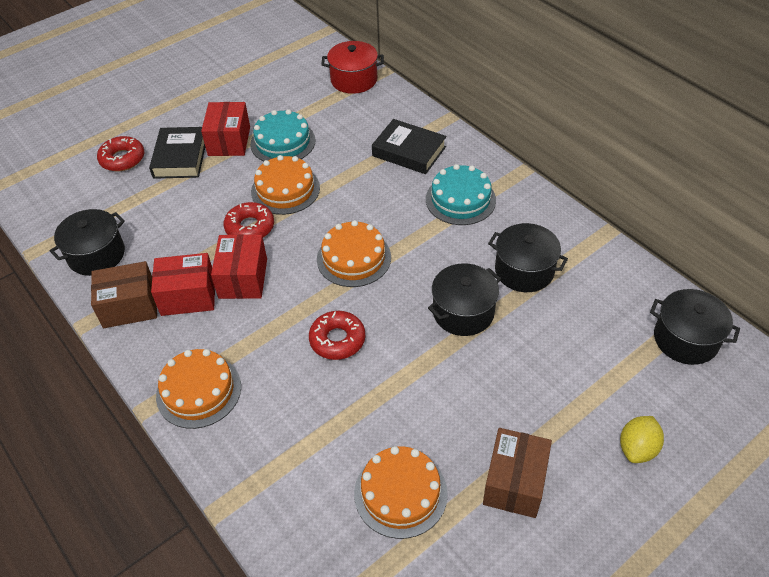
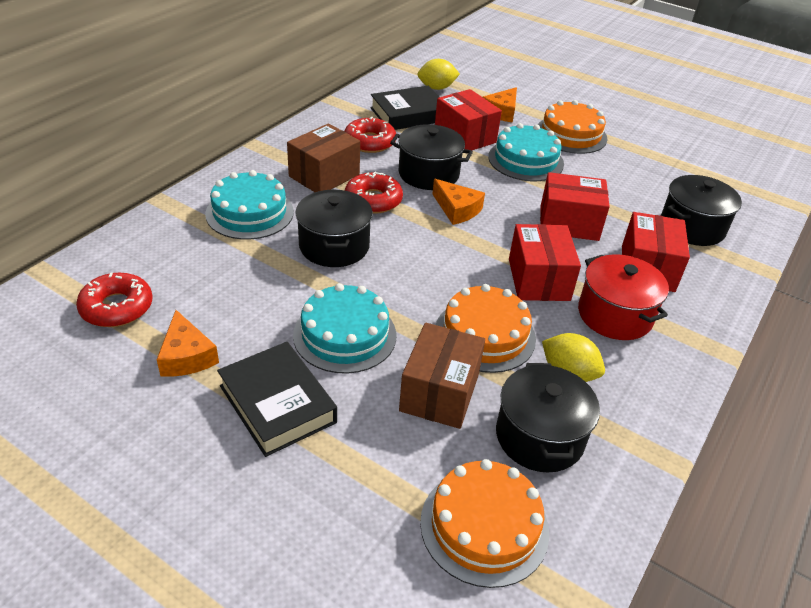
orange cake: [156,349,241,429] [251,155,320,215] [317,220,391,287] [354,446,448,539] = 4 -> [420,459,549,588] [436,284,536,373] [537,100,608,154] = 3
orange cheese: none = 0 -> [156,310,219,377] [432,179,485,225] [483,87,517,123] = 3
red box: [151,253,215,316] [201,102,250,156] [211,234,267,299] = 3 -> [435,89,502,150] [509,224,581,301] [540,172,610,241] [622,212,690,292] = 4
turquoise cake: [250,109,315,161] [426,164,496,225] = 2 -> [205,170,294,240] [293,283,396,374] [488,123,564,181] = 3
yellow lemon: [620,416,664,463] = 1 -> [417,59,460,90] [542,333,605,382] = 2

